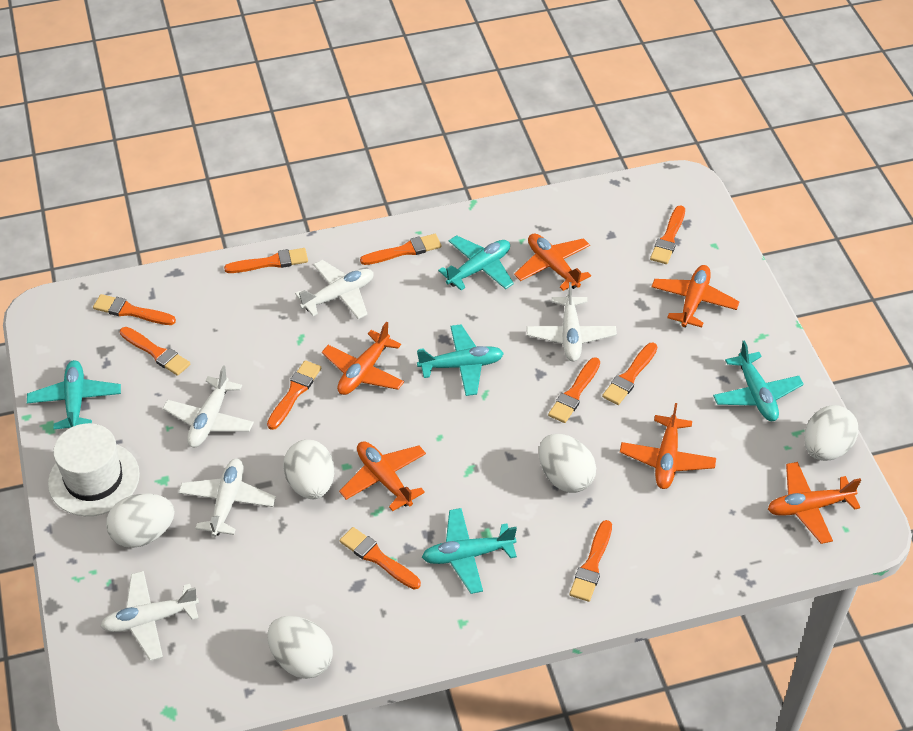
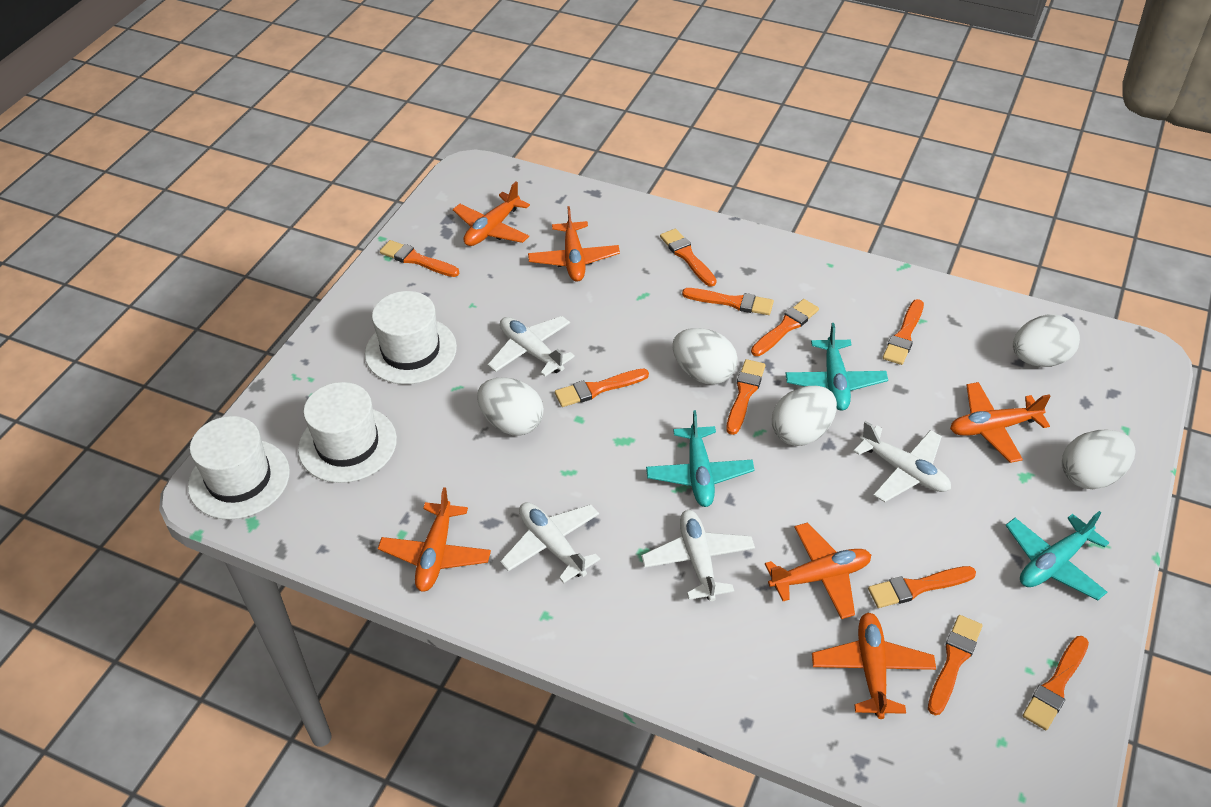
turquoise plane: [27,360,121,429] [417,324,504,396] [422,508,517,594] [438,235,514,290] [713,340,804,421] = 5 -> [646,410,755,507] [785,323,888,411] [1006,511,1109,601] = 3
white hat: [48,423,140,516] = 1 -> [188,416,290,520] [298,382,397,483] [365,291,457,384] = 3
white plane: [100,571,199,661] [163,365,254,447] [178,459,276,537] [295,260,374,319] [526,282,617,361] = 5 -> [488,316,575,377] [500,502,600,583] [641,510,755,601] [853,421,951,502] = 4

